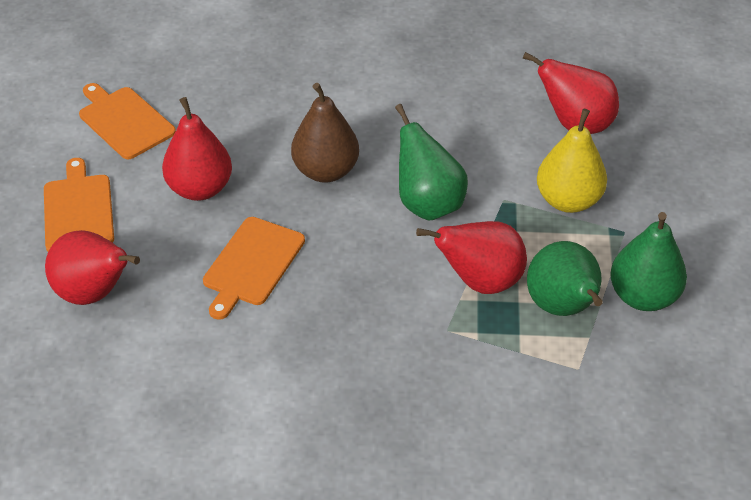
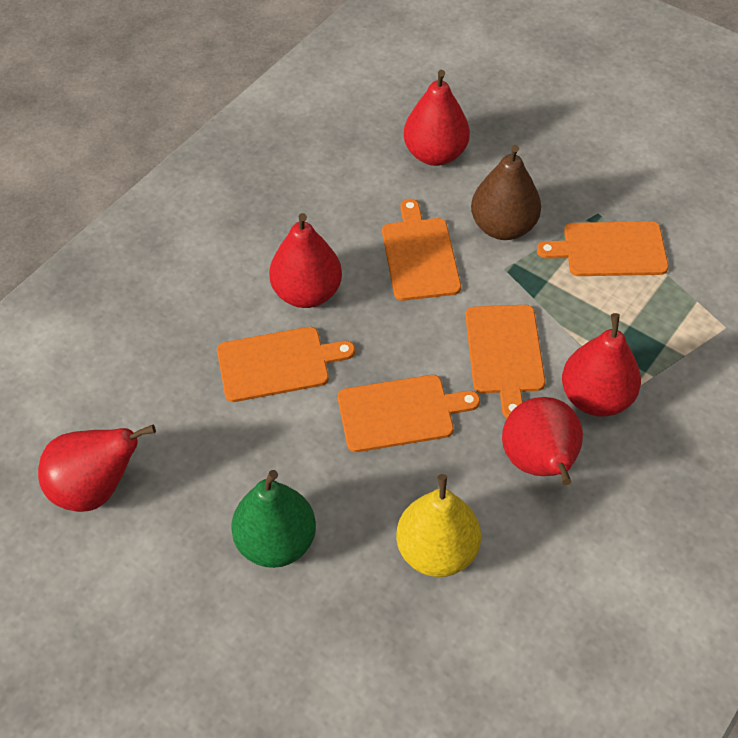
green pear: [395,104,468,221] [527,241,603,316] [610,212,687,311] = 3 -> [231,470,316,568] = 1
orange cutting board: [44,158,114,251] [79,83,176,159] [203,217,305,320] = 3 -> [217,327,355,402] [338,375,480,452] [382,199,461,301] [465,305,545,418] [537,221,668,276] = 5
red pear: [45,230,140,305] [162,97,232,201] [416,221,527,294] [523,52,619,134] = 4 -> [38,425,156,512] [269,213,342,308] [404,70,470,166] [502,397,583,485] [562,313,641,416] = 5

